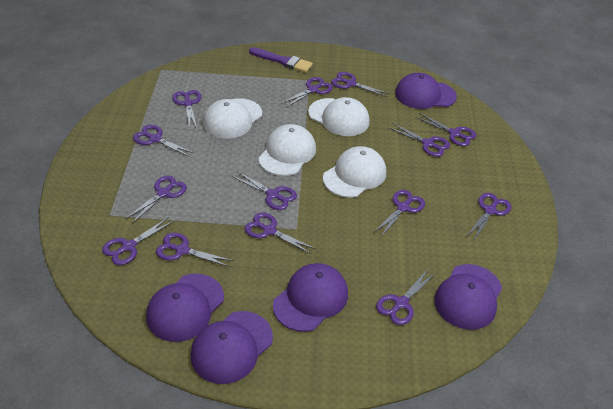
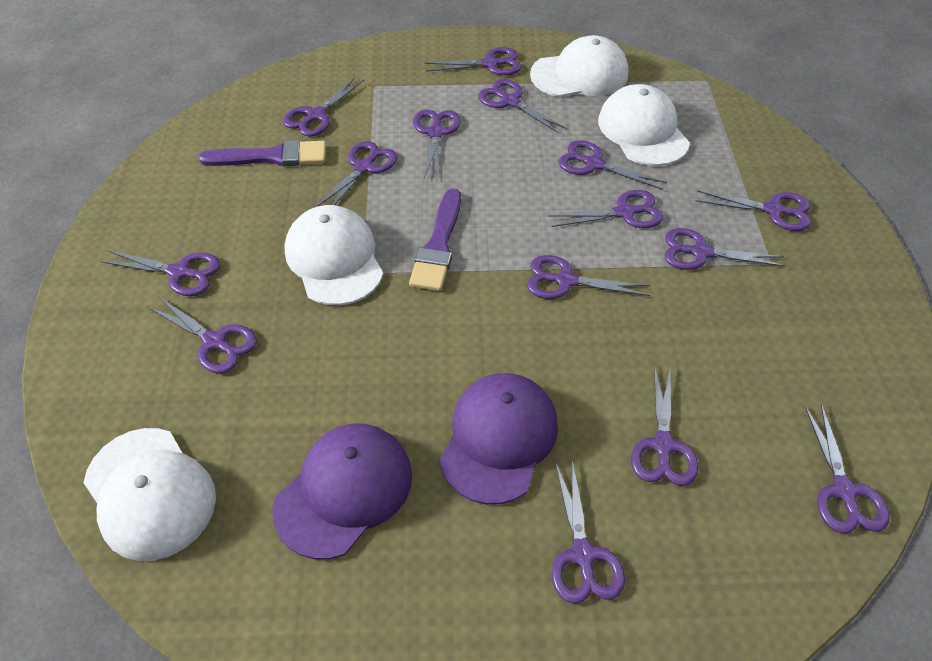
purple brush: [249,47,313,73] = 1 -> [199,140,326,166] [409,189,461,291] = 2
purple cap: [146,274,224,342] [190,311,273,384] [273,263,348,332] [395,73,457,109] [435,264,502,330] = 5 -> [272,423,412,559] [440,373,558,505] = 2
purple scissors: [102,217,174,265] [125,175,187,223] [133,125,194,157] [156,233,233,267] [172,90,201,130] [232,171,297,210] [244,212,316,254] [281,77,333,107] [331,72,390,97] [374,190,425,237] [376,269,436,325] [388,123,450,157] [415,113,476,146] [466,193,511,240] = 14 -> [101,250,220,296] [148,297,257,374] [283,77,364,137] [316,141,397,207] [413,109,461,179] [424,47,521,75] [478,79,567,133] [527,255,650,299] [548,190,663,228] [552,460,625,604] [558,140,667,190] [631,365,699,486] [664,228,785,270] [696,190,811,231] [805,403,890,534] = 15

